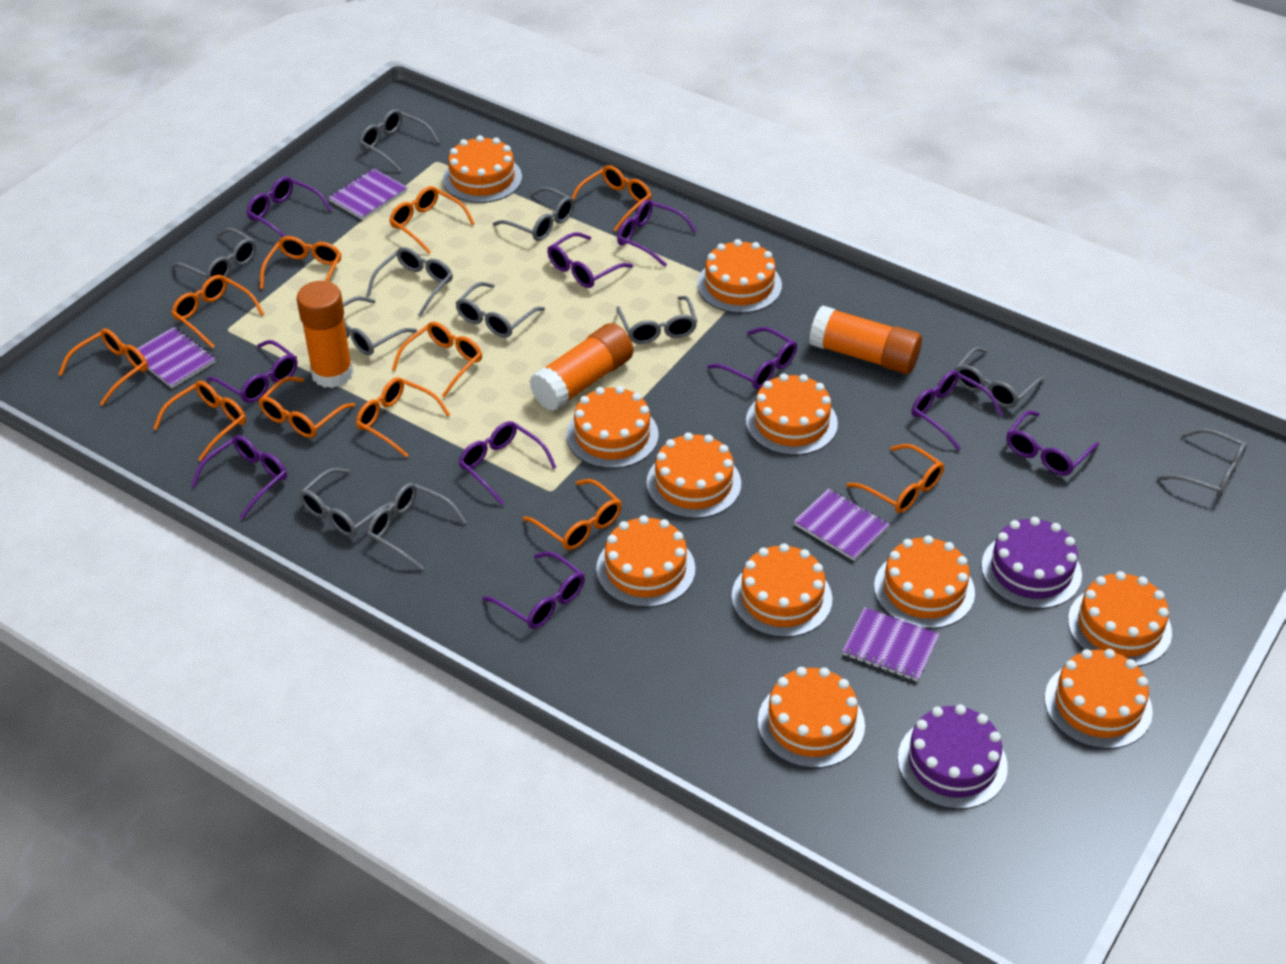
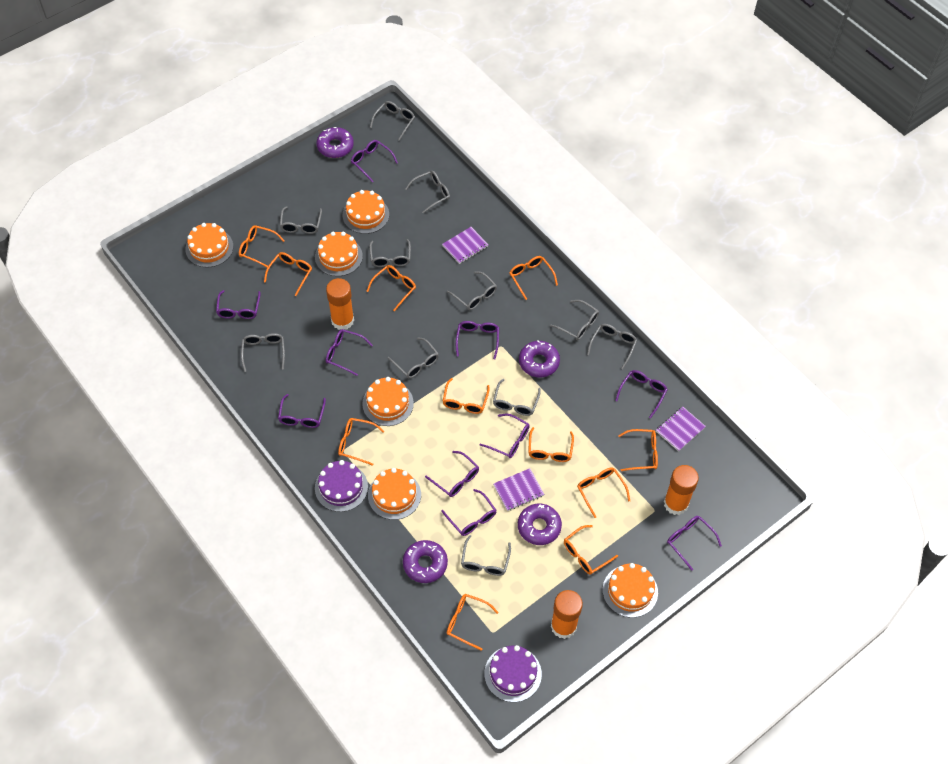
orange cake: [443,135,522,203] [566,386,659,469] [596,515,695,608] [647,432,741,519] [697,239,782,313] [732,543,832,638] [746,373,838,455] [758,667,865,768] [874,535,975,629] [1045,649,1153,749] [1068,571,1172,667] = 11 -> [185,223,233,267] [315,232,363,276] [343,190,389,234] [362,377,414,426] [368,468,421,520] [603,563,658,618] = 6
purple donut: none = 0 -> [317,127,354,158] [403,540,448,583] [518,504,562,545] [519,341,560,377] = 4
purple notebook: [137,327,215,388] [328,168,407,220] [794,489,890,561] [842,607,939,682] = 4 -> [442,227,488,264] [494,468,544,511] [656,407,706,451] = 3

